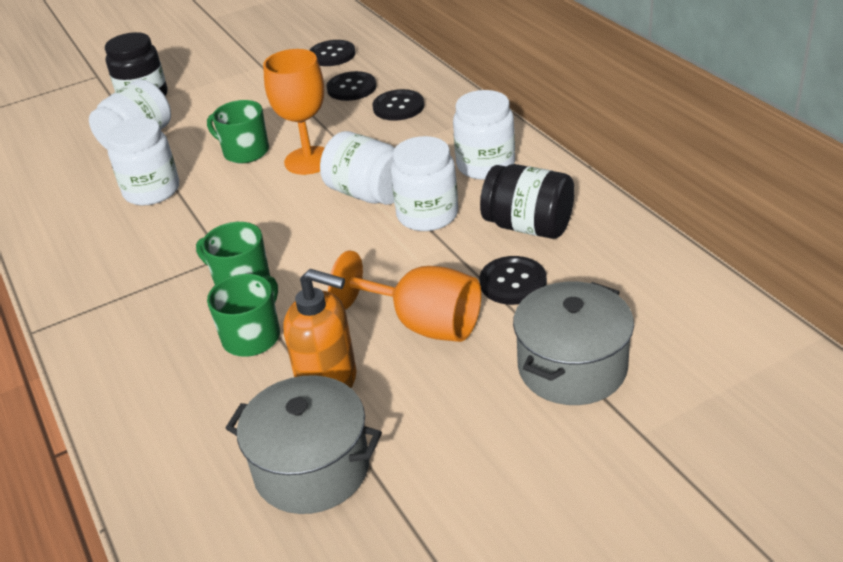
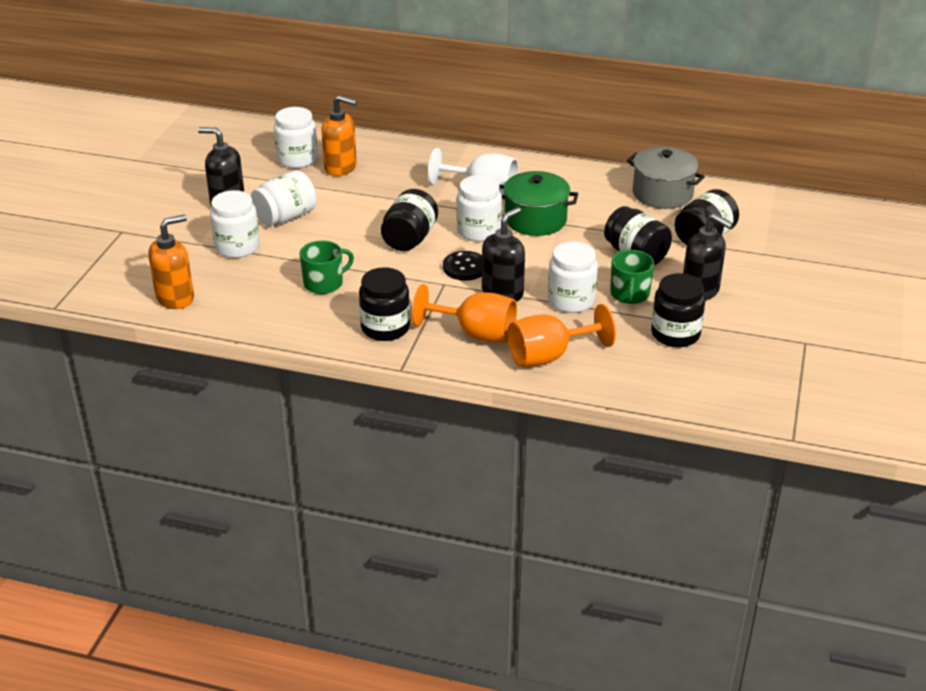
black button: [309,40,356,66] [327,71,376,101] [372,89,424,121] [479,256,547,305] = 4 -> [443,251,482,281] = 1
black jar: [105,32,168,96] [480,164,575,239] = 2 -> [359,267,410,341] [381,189,438,251] [604,206,672,265] [651,273,705,347] [674,189,739,245] = 5
black soap dispenser: none = 0 -> [198,127,244,207] [482,207,525,302] [683,213,733,300] = 3
green mug: [196,222,270,285] [207,100,269,163] [207,274,280,357] = 3 -> [299,241,354,294] [610,250,654,304] = 2
green pot: none = 0 -> [499,171,578,236] = 1
grey pot: [225,375,382,514] [513,282,634,405] = 2 -> [627,147,705,209] = 1
orange soap dispenser: [283,269,357,388] = 1 -> [149,214,194,309] [321,95,357,176] = 2
white goblet: none = 0 -> [428,148,518,195] = 1

